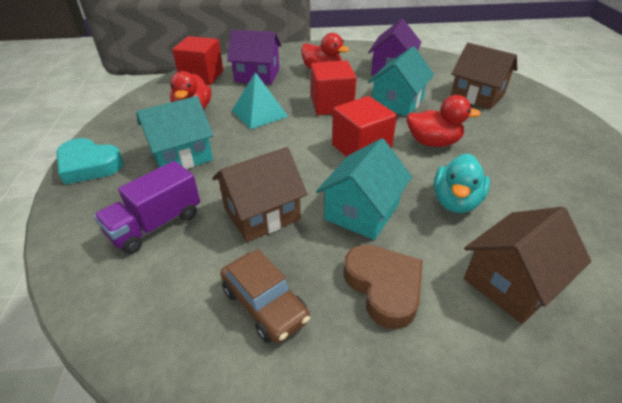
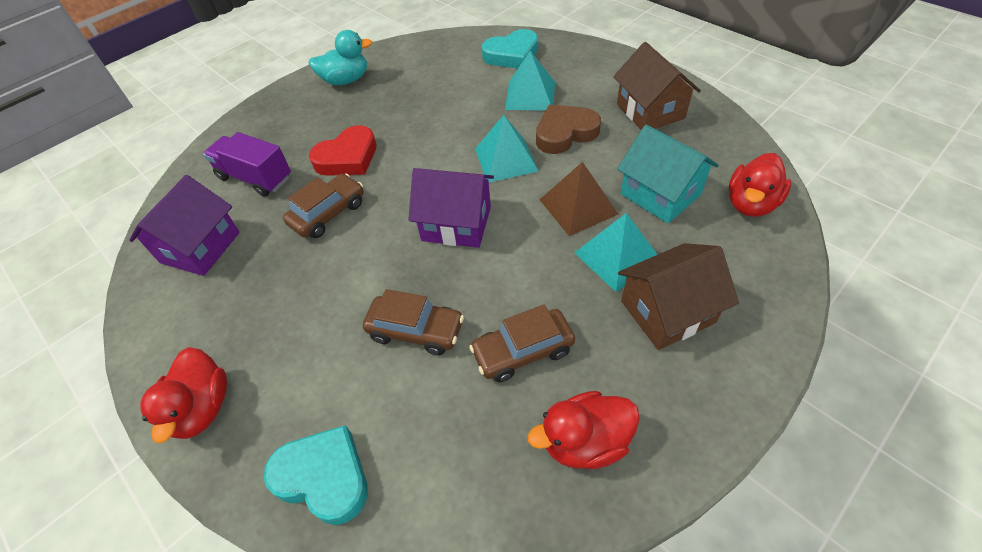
brown car: [220,249,310,343] = 1 -> [283,173,363,238] [363,289,464,355] [469,304,575,382] = 3
brown house: [212,147,307,242] [451,43,517,109] [464,207,591,324] = 3 -> [613,42,701,130] [618,243,739,350] = 2
brown pyramid: none = 0 -> [540,162,618,236] = 1
red cube: [172,36,223,85] [311,61,356,115] [332,96,397,157] = 3 -> none = 0
red heart: none = 0 -> [309,125,377,176] = 1
turquoise heart: [56,138,124,185] = 1 -> [264,425,368,525] [481,29,538,69] = 2
turquoise house: [136,96,213,169] [316,138,412,240] [368,46,434,116] = 3 -> [617,124,719,223] = 1
turquoise pyramid: [232,72,288,129] = 1 -> [475,115,539,182] [505,51,555,111] [574,213,658,292] = 3

